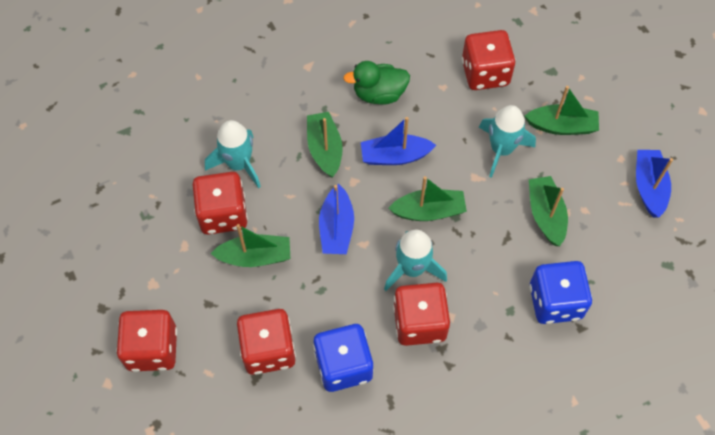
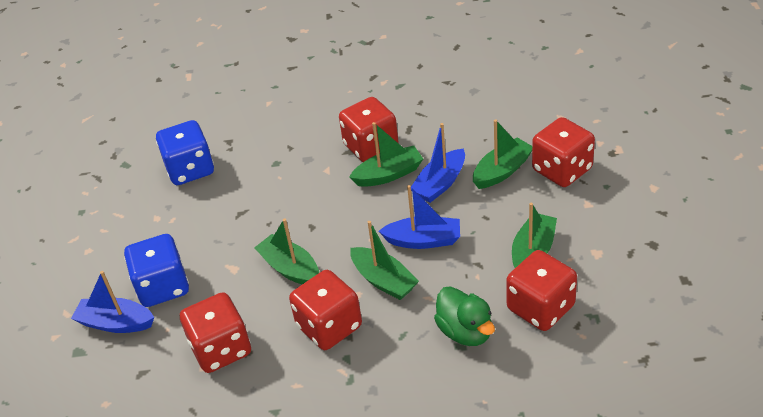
turquoise rocket: [205,120,261,188] [384,230,447,291] [479,105,536,178] = 3 -> none = 0

